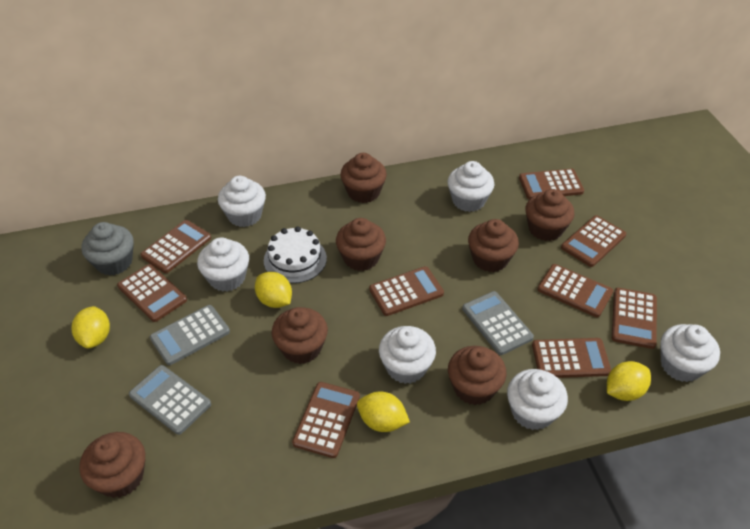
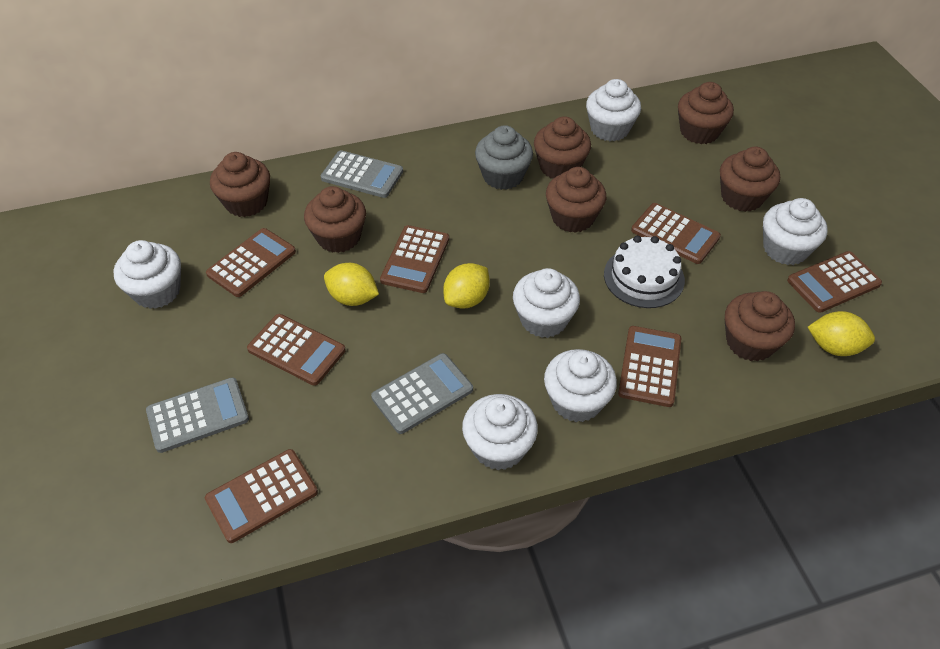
brown calculator: [117,264,187,322] [141,220,211,273] [292,382,360,458] [369,266,444,316] [519,169,584,199] [532,338,611,378] [537,264,613,317] [561,215,626,267] [612,288,657,349] = 9 -> [205,449,318,543] [206,228,296,297] [247,314,346,386] [380,225,449,293] [618,326,681,407] [631,203,721,264] [787,251,882,313] = 7
yellow lemon: [72,306,110,348] [255,272,292,308] [357,392,410,432] [607,361,651,401] = 4 -> [324,263,379,306] [443,263,490,308] [808,311,875,356] = 3

